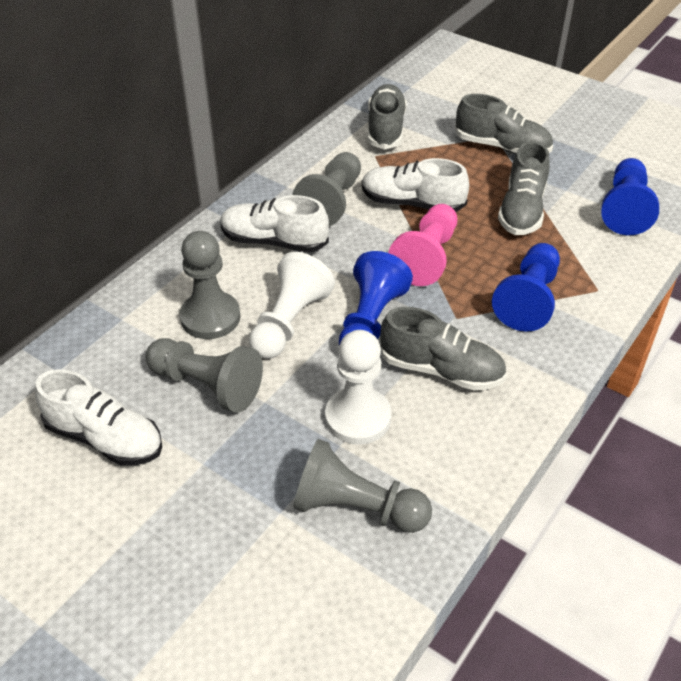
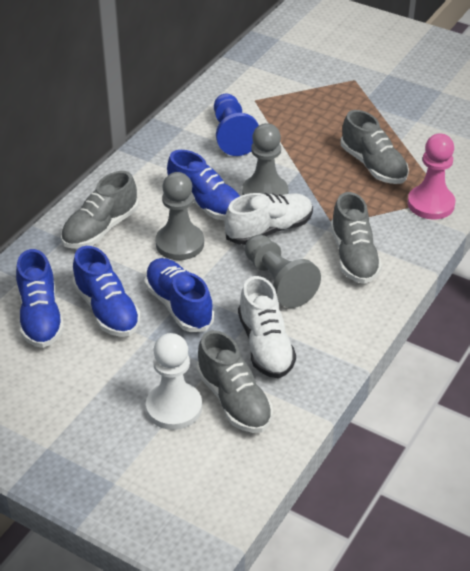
blue pawn: [339,251,413,345] [492,243,560,332] [601,158,659,235] = 3 -> [214,94,259,156] = 1
blue shoe: none = 0 -> [16,249,64,348] [72,246,141,337] [144,258,214,332] [167,150,240,220] = 4
grey pawn: [146,338,263,413] [180,231,240,339] [292,152,361,226] [293,439,432,533] = 4 -> [155,172,204,260] [242,123,288,195] [245,234,321,308] = 3
white pawn: [249,252,335,359] [325,330,391,445] = 2 -> [146,333,202,430] = 1
white shoe: [35,369,162,465] [220,195,329,253] [362,158,469,212] = 3 -> [225,193,313,245] [238,276,296,378] = 2

